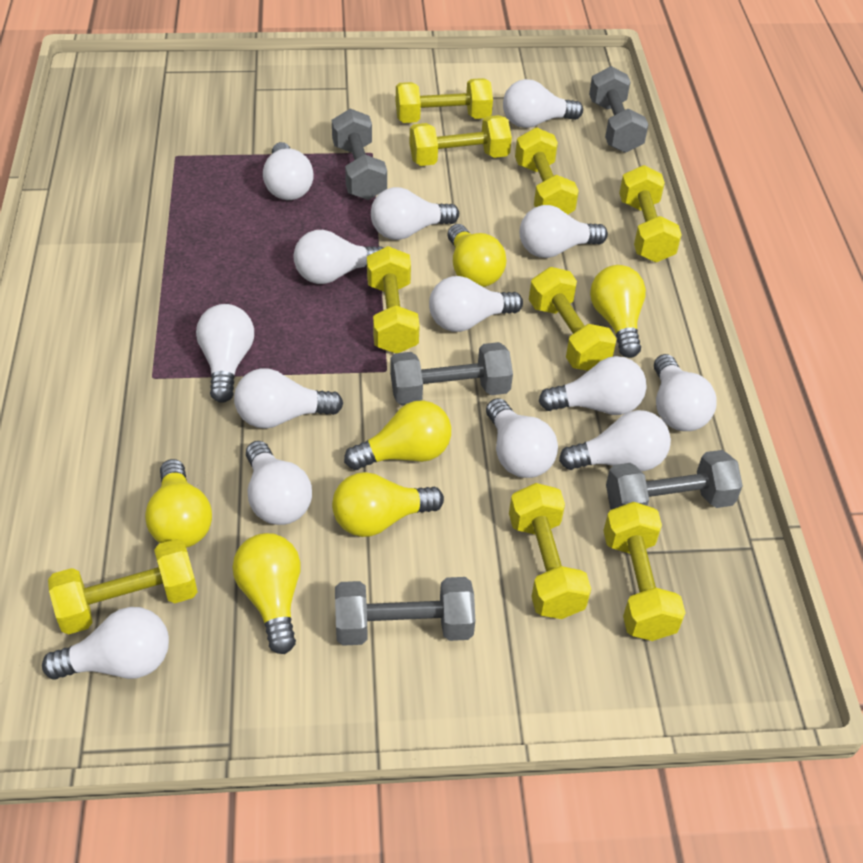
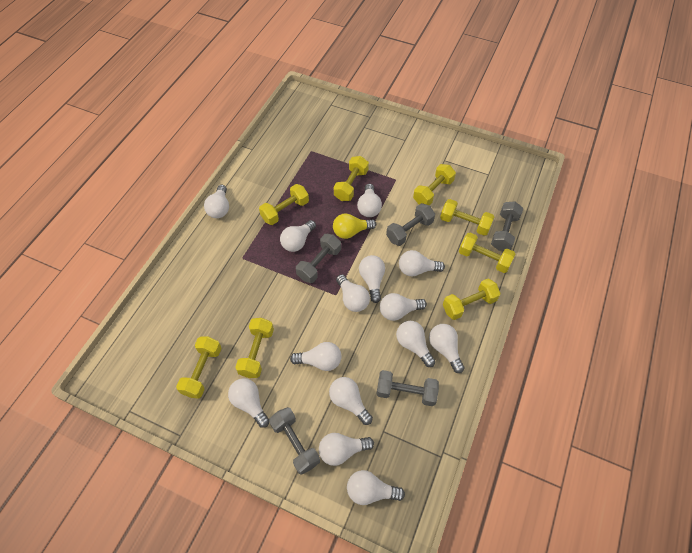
yellow dumbbell: [48,539,198,635] [367,246,420,353] [396,78,493,123] [409,115,512,166] [509,483,591,619] [515,127,579,214] [529,267,617,371] [603,502,685,641] [619,165,682,262] = 9 -> [176,337,222,399] [235,318,274,378] [259,184,309,225] [334,156,369,201] [413,164,456,205] [440,199,494,236] [443,279,501,320] [459,233,515,273] = 8
yellow light bulb: [145,459,212,548] [232,533,301,654] [332,472,444,537] [344,400,451,470] [447,224,507,287] [590,265,646,358] = 6 -> [333,213,376,239] = 1

